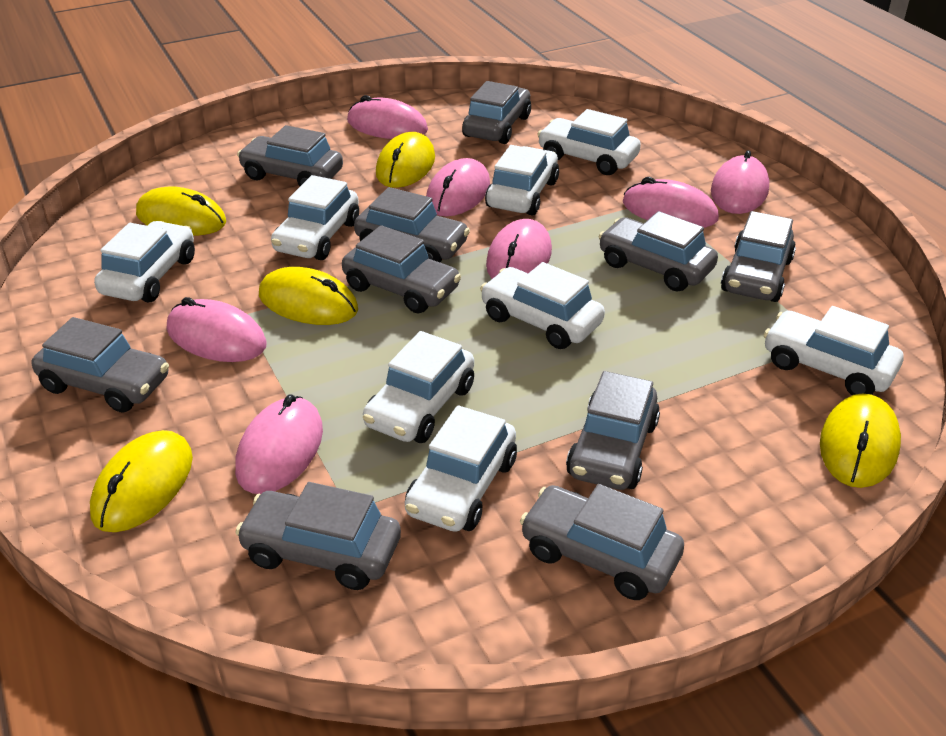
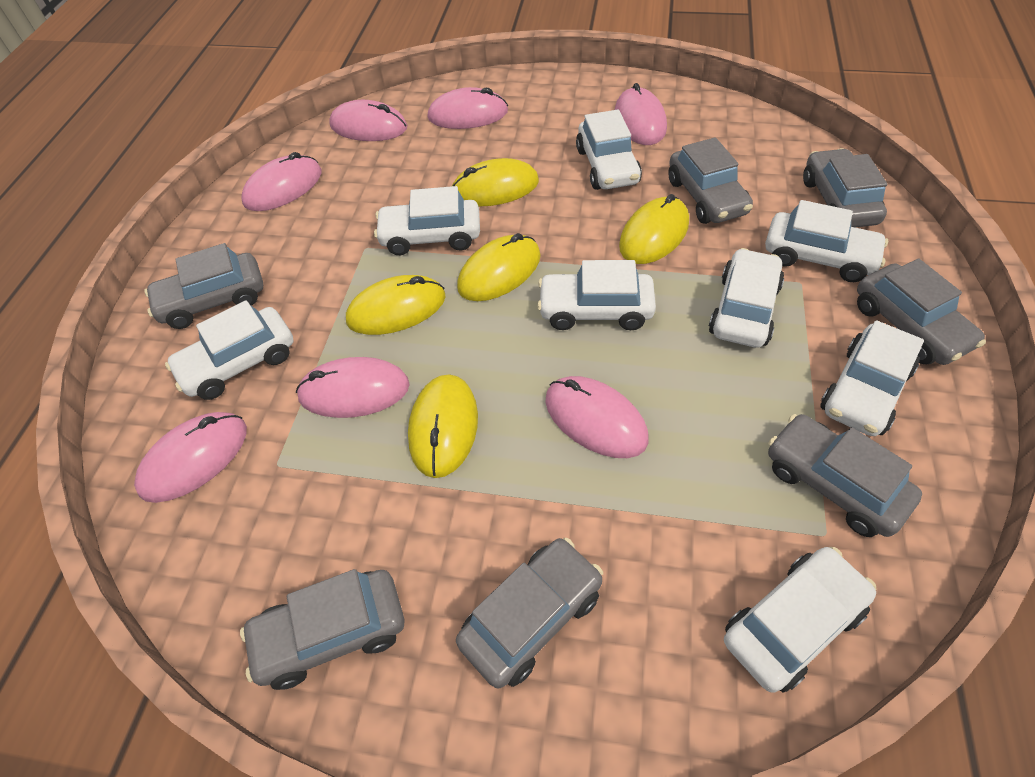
grey car: [32,317,169,413] [235,482,401,590] [237,125,343,186] [342,225,461,313] [354,187,470,262] [462,81,531,144] [520,484,684,600] [566,371,660,490] [598,211,718,292] [721,211,796,302] = 10 -> [144,243,263,329] [240,569,404,690] [456,538,603,688] [668,137,753,224] [768,414,922,537] [803,148,887,227] [857,258,986,365] = 7

